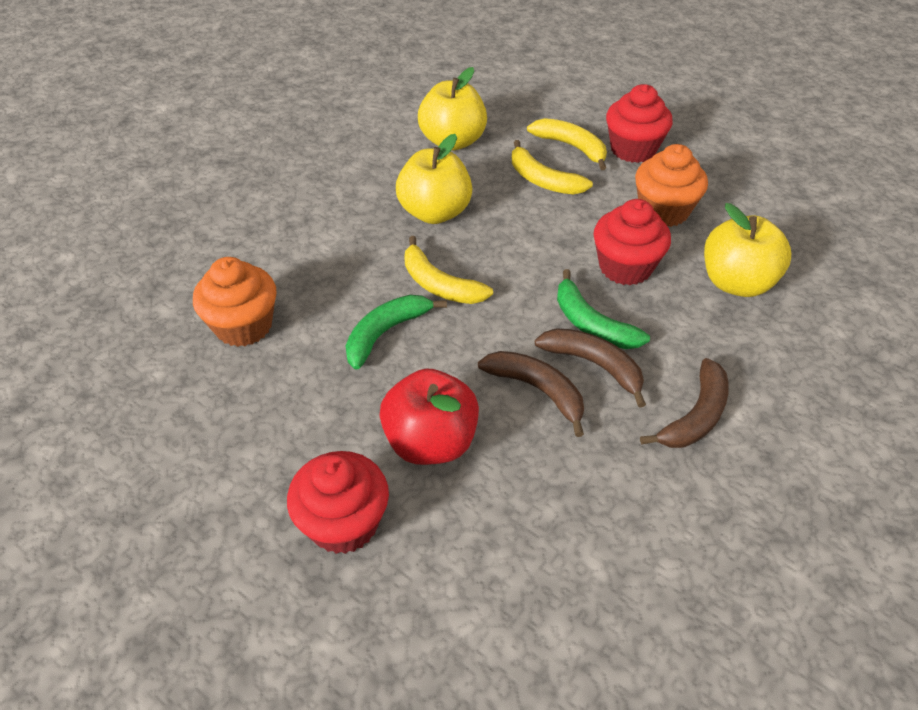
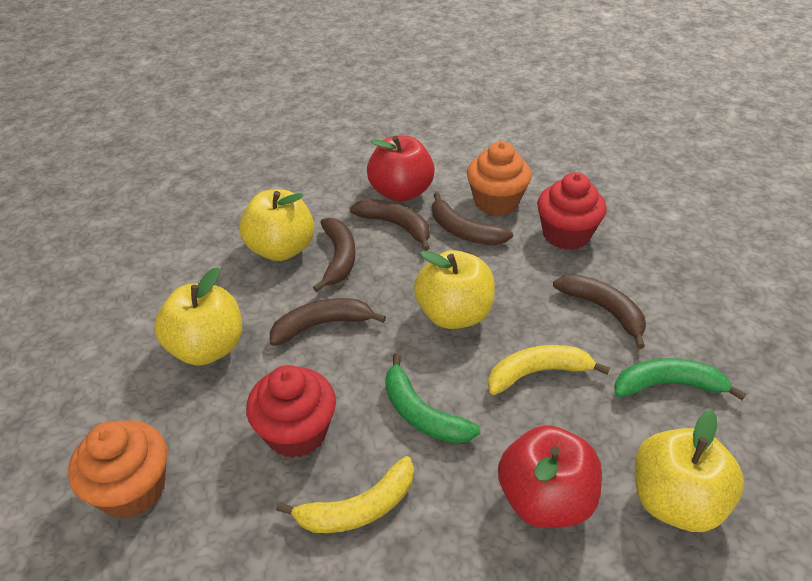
brown banana: [478,351,584,437] [535,328,646,408] [640,358,729,448] = 3 -> [270,298,386,346] [313,218,355,292] [350,199,430,251] [432,192,513,245] [553,274,646,349] = 5
red apple: [380,368,479,465] = 1 -> [367,136,435,202] [498,425,602,528] = 2
red cupcake: [287,451,389,554] [593,199,671,285] [606,84,673,163] = 3 -> [246,365,336,458] [537,172,607,250] = 2
yellow apple: [396,134,472,224] [418,67,487,151] [704,203,791,297] = 3 -> [154,267,242,365] [239,189,314,261] [414,250,495,329] [635,410,744,532] = 4
yellow banana: [404,236,493,304] [512,140,593,195] [527,118,607,170] = 3 -> [276,456,414,533] [488,345,610,395] = 2

